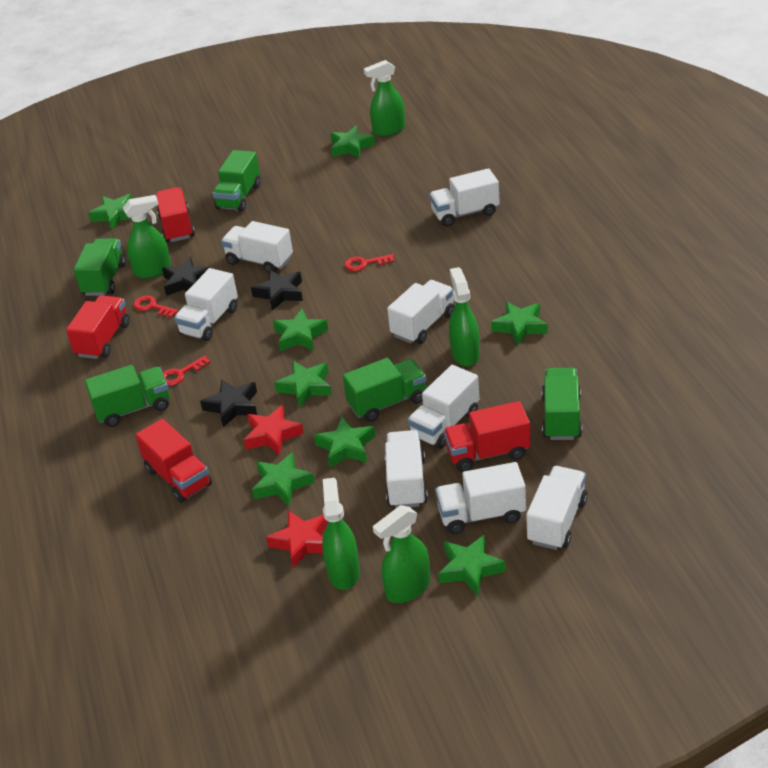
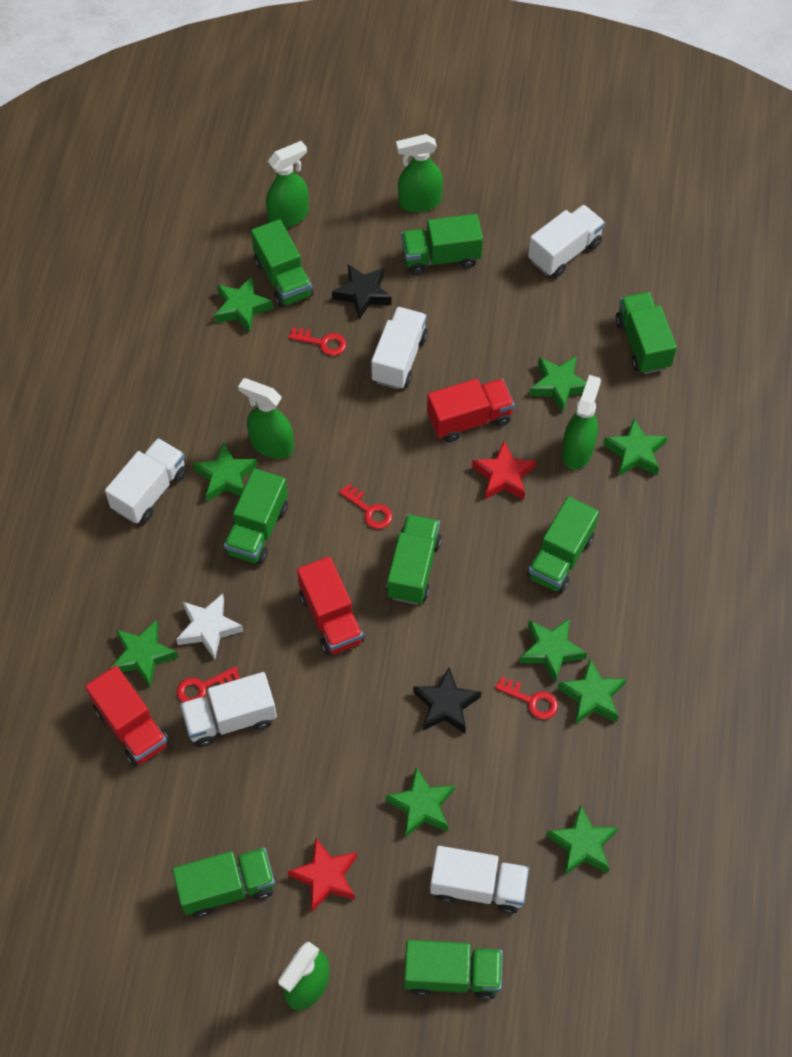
black star: [162,257,211,296] [200,379,257,427] [251,270,303,310] = 3 -> [332,264,391,320] [413,667,481,733] = 2
green star: [88,194,132,230] [252,452,314,506] [273,308,328,351] [274,361,332,408] [314,417,375,468] [330,126,375,159] [438,534,506,596] [491,302,548,346] = 8 -> [111,620,179,687] [193,442,257,502] [214,276,274,333] [385,767,455,838] [519,618,587,683] [529,356,587,413] [546,805,618,875] [558,659,626,724] [603,418,667,477] = 9
green truck: [74,238,126,296] [85,365,170,427] [212,150,261,212] [343,358,426,422] [542,368,582,440] = 5 -> [172,848,275,917] [224,468,288,564] [251,219,313,308] [386,514,442,605] [401,214,483,275] [404,940,502,1000] [527,496,599,593] [616,292,677,374] = 8
red key: [133,296,178,317] [163,356,211,386] [345,254,394,271] = 3 -> [177,666,241,703] [288,328,346,356] [339,484,393,529] [495,676,558,719] = 4
red truck: [66,295,130,359] [135,419,212,503] [156,187,195,242] [443,401,531,472] = 4 -> [85,666,169,766] [297,556,364,655] [427,379,515,442] = 3
white star: none = 0 -> [176,593,243,659] = 1
white truck: [174,268,238,341] [221,221,293,273] [385,430,428,508] [387,280,455,344] [407,365,479,449] [429,168,500,227] [435,462,526,534] [526,466,588,550] = 8 -> [105,438,187,523] [180,672,277,747] [371,307,428,389] [430,846,529,914] [528,205,605,277] = 5

